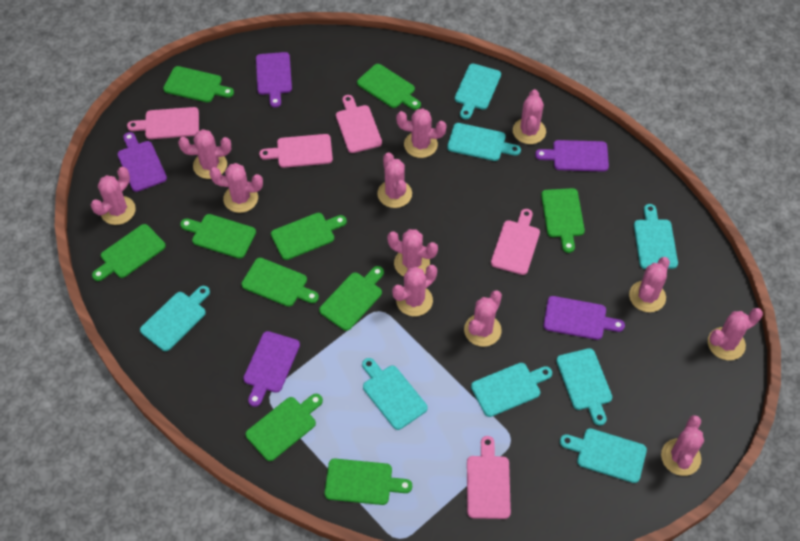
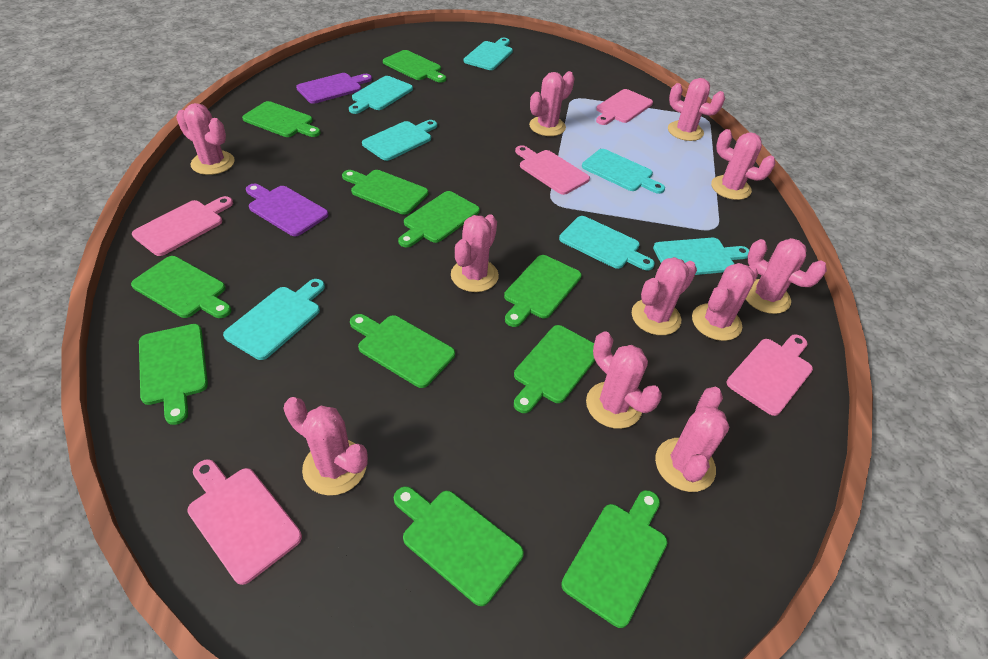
green cutting board: [92,224,166,281] [163,66,234,102] [180,214,256,259] [241,258,319,307] [245,393,323,461] [271,213,347,260] [319,266,384,331] [325,459,412,505] [357,64,421,110] [541,188,585,253] = 10 -> [131,256,232,318] [139,324,208,425] [242,101,321,137] [342,170,428,215] [350,314,455,388] [383,50,446,83] [394,486,524,606] [398,191,480,248] [504,255,582,327] [514,325,595,413] [561,490,668,628] = 11
pink cactus: [90,167,136,225] [178,129,231,179] [209,163,263,213] [377,152,412,208] [387,229,438,277] [392,265,437,316] [396,108,447,158] [464,290,502,347] [513,89,546,144] [629,257,670,312] [661,415,704,476] [708,308,763,360] = 12 -> [176,103,235,175] [283,397,368,495] [451,214,499,292] [529,71,575,136] [586,332,662,429] [632,257,697,335] [655,387,729,492] [668,78,725,141] [692,263,758,341] [711,129,776,200] [746,238,827,314] = 11
purple cutting board: [117,132,167,192] [243,331,300,407] [256,52,292,108] [535,140,609,172] [544,296,625,340] = 5 -> [246,184,329,236] [296,73,372,104] = 2
turquoise cutting board: [140,286,210,351] [362,358,428,430] [447,123,521,161] [455,64,501,119] [471,363,552,417] [556,348,612,426] [560,428,647,483] [634,204,678,269] = 8 -> [223,279,325,360] [349,76,413,114] [362,120,437,161] [464,38,513,70] [559,216,655,271] [582,149,665,194] [653,238,749,275] = 7

